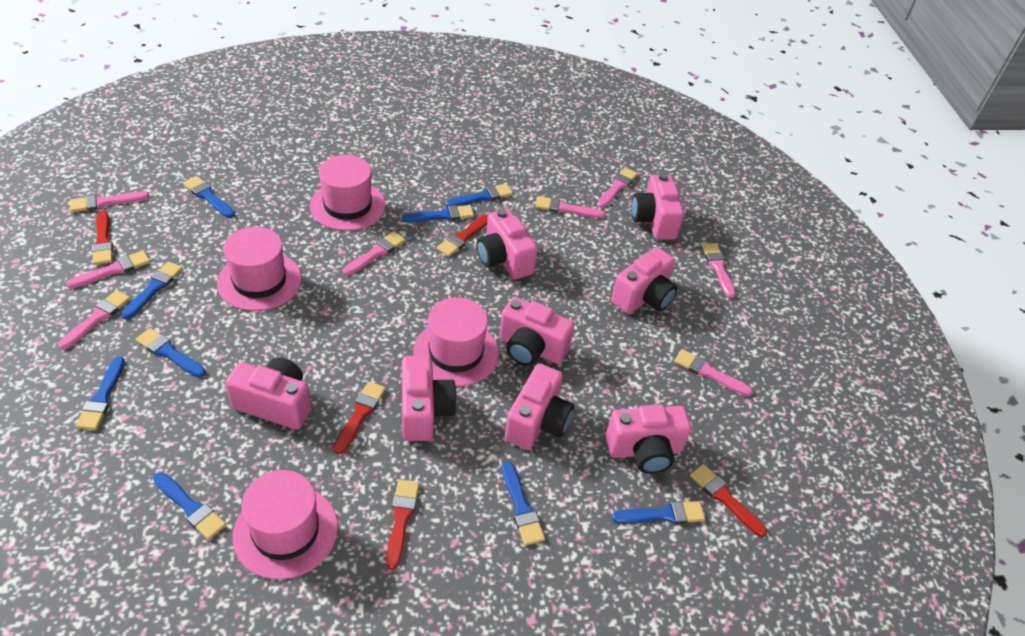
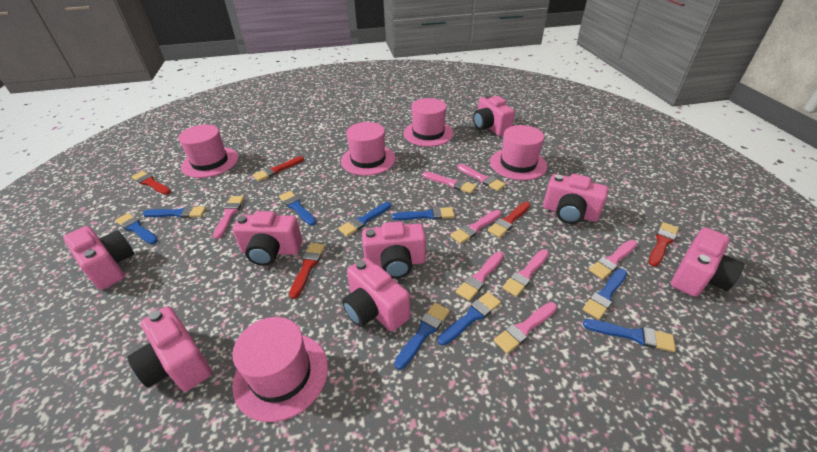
pink hat: [217,227,302,311] [233,470,338,580] [310,155,386,231] [413,297,499,387] = 4 -> [178,124,238,178] [232,317,328,422] [341,122,396,176] [403,98,454,147] [490,125,547,180] = 5

